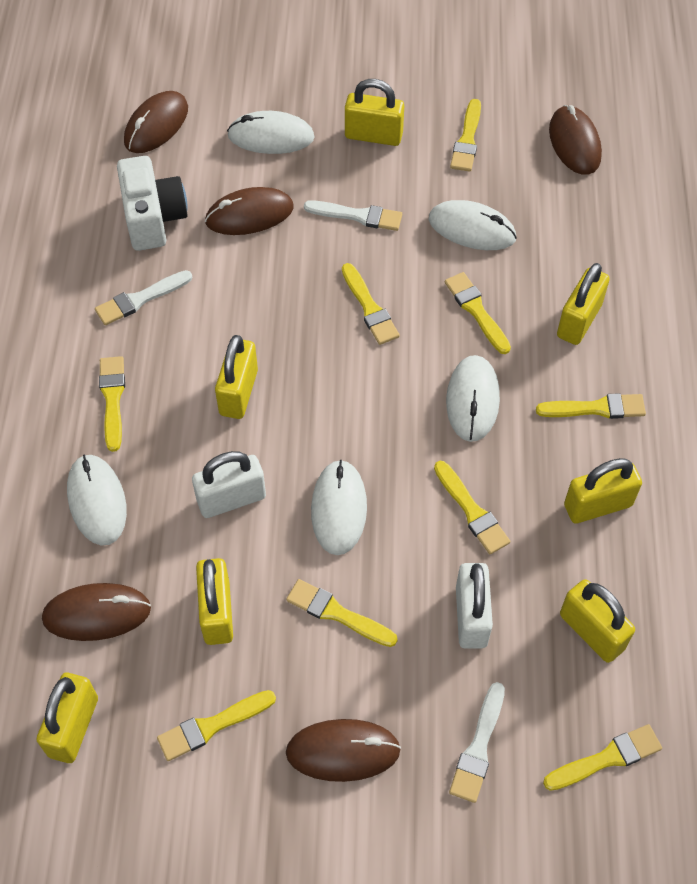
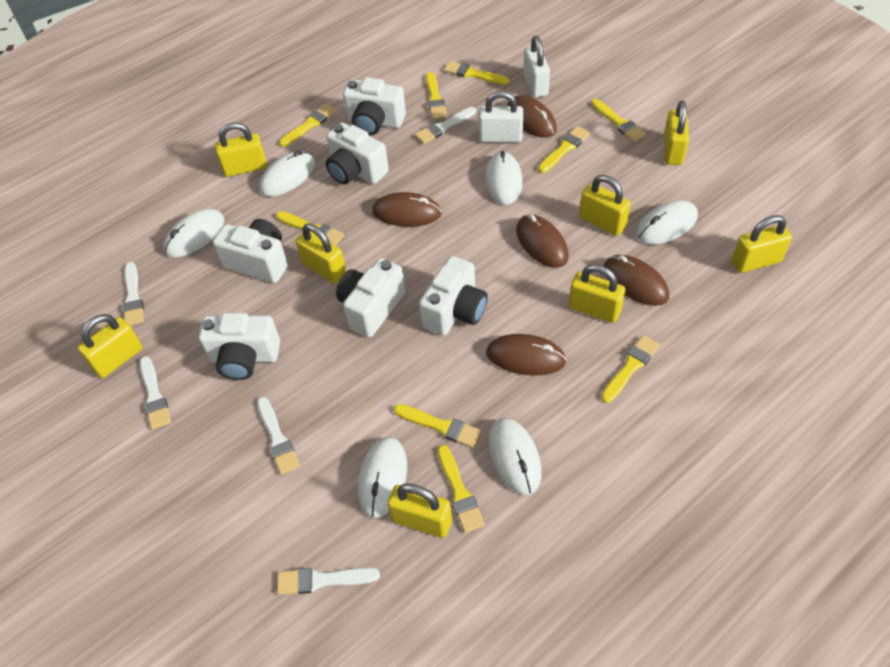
white brush: [95,270,192,325] [304,200,402,231] [449,682,505,803] = 3 -> [122,262,144,326] [140,356,171,430] [257,397,300,475] [277,567,380,595] [415,107,476,144] = 5
white camera: [117,156,188,251] = 1 -> [199,313,280,380] [213,219,288,283] [326,122,389,185] [336,258,405,338] [343,77,406,135] [419,256,488,336] = 6
white mouse: [67,454,127,546] [227,111,315,154] [311,460,367,555] [429,200,517,250] [446,355,500,442] = 5 -> [163,209,224,257] [259,150,315,196] [358,437,407,518] [485,151,523,205] [488,418,542,495] [636,201,698,244] = 6
yellow padlock: [37,673,98,763] [196,558,233,645] [215,335,258,419] [345,79,404,146] [557,263,610,345] [560,579,635,663] [564,458,642,523] = 7 -> [78,314,142,378] [215,122,267,177] [296,223,346,284] [388,484,452,538] [569,264,625,323] [579,175,631,236] [664,100,689,165] [731,215,792,273] = 8

